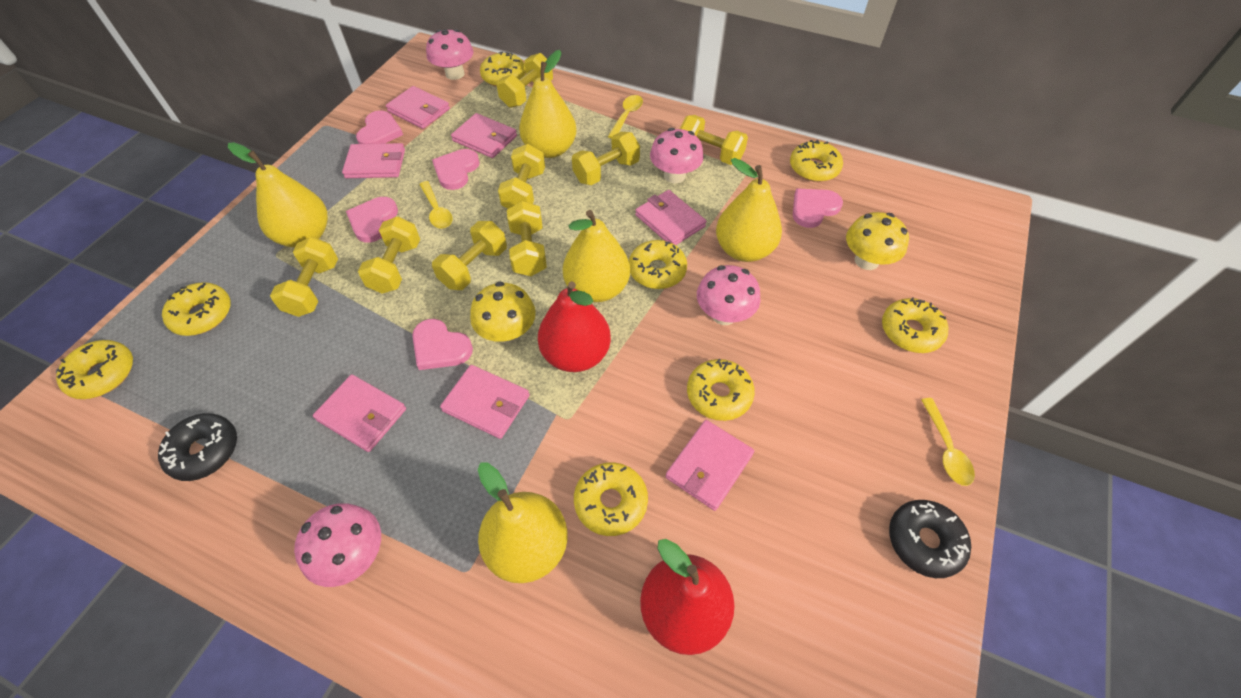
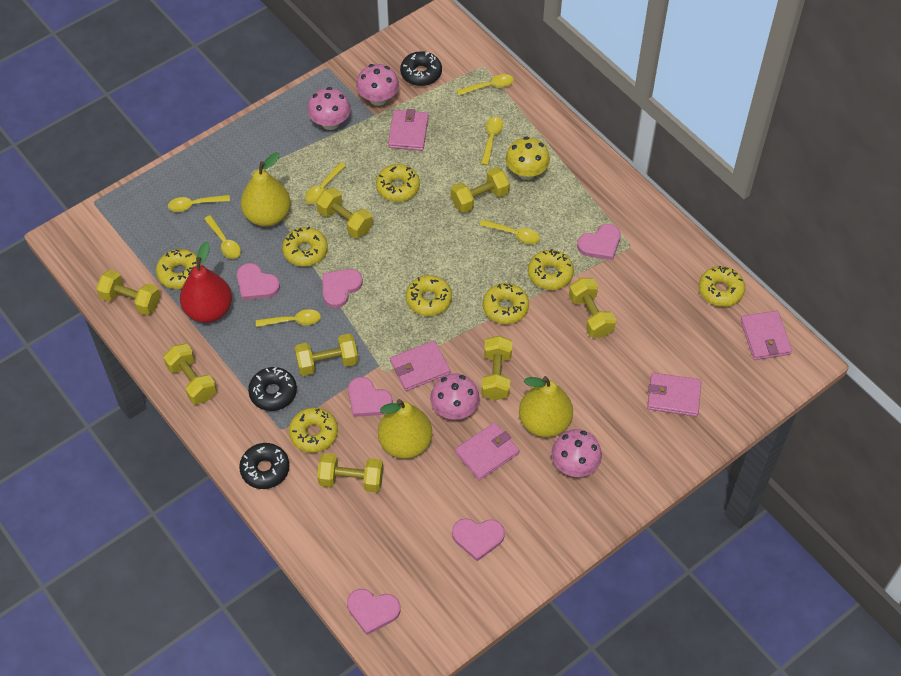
black donut: [158,413,237,481] [889,500,971,578] = 2 -> [239,443,290,489] [248,367,297,411] [400,51,442,86] = 3
pink heart: [346,197,398,243] [356,110,403,144] [412,319,473,370] [432,149,480,190] [793,189,843,228] = 5 -> [237,263,280,300] [322,269,363,308] [347,589,401,635] [348,377,393,417] [452,518,505,561] [577,224,621,260] = 6
pink wallet: [313,374,406,452] [342,143,405,178] [386,86,450,129] [440,365,530,439] [451,113,517,158] [635,190,706,245] [665,420,754,511] = 7 -> [388,109,429,151] [390,341,451,391] [455,422,520,481] [647,373,702,416] [740,311,792,360] = 5
red pear: [538,281,611,372] [640,539,735,655] = 2 -> [180,242,232,323] = 1
yellow mushroom: [470,282,536,343] [846,212,909,270] = 2 -> [505,136,550,180] = 1
yellow pear: [228,142,328,247] [478,463,568,583] [519,50,577,158] [563,210,630,302] [716,158,782,262] = 5 -> [241,152,291,227] [378,399,432,459] [519,376,573,437] = 3
yellow spoon: [419,181,453,229] [608,95,643,139] [921,398,975,486] = 3 -> [168,195,230,212] [204,215,241,259] [256,309,321,327] [305,162,346,204] [457,74,514,96] [480,219,540,244] [481,117,503,165] = 7

